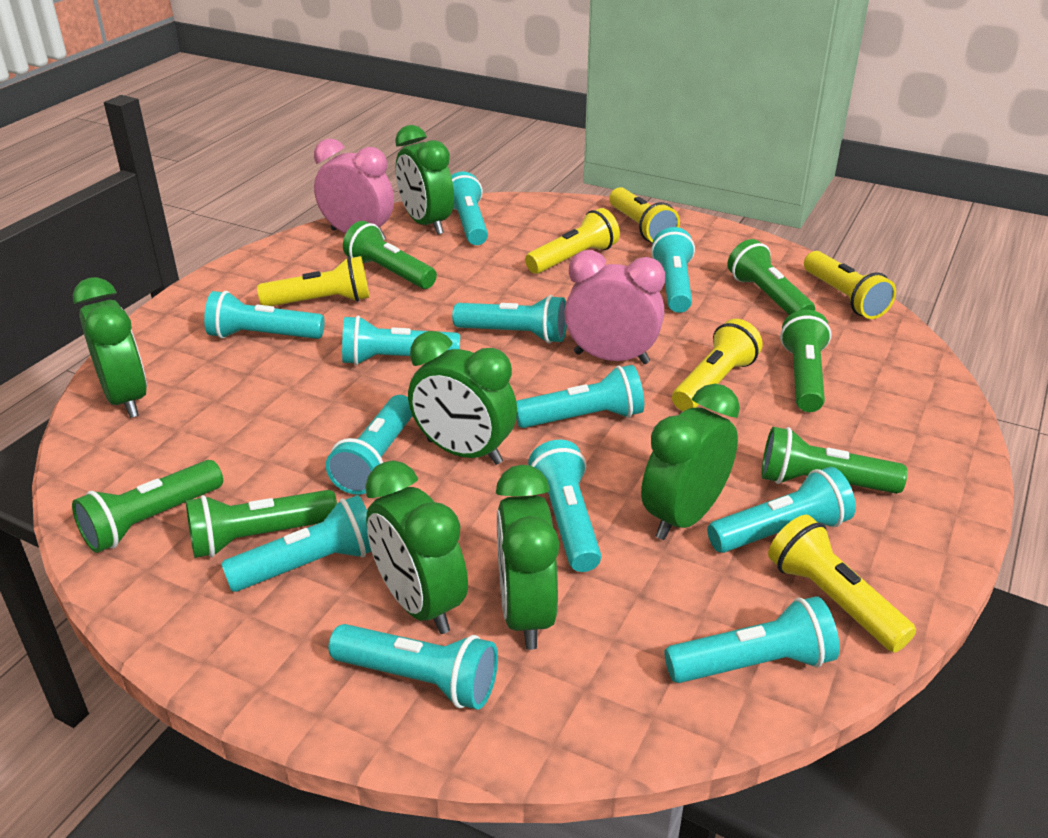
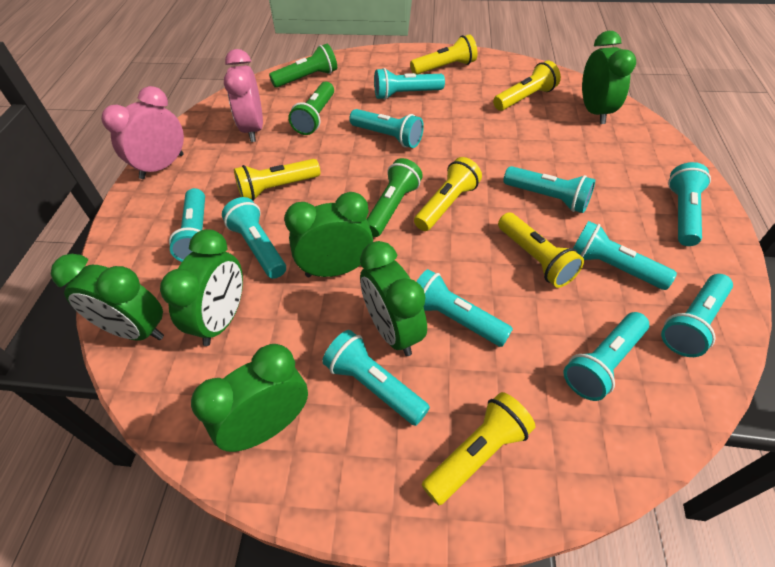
green flashlight: [72,460,223,553] [186,490,337,558] [343,221,437,289] [727,239,815,315] [762,427,907,494] [780,310,832,412] = 6 -> [269,44,337,88] [288,82,334,135] [367,158,423,237] = 3
turquoise flashlight: [204,291,325,339] [221,495,371,592] [326,395,412,495] [328,624,498,710] [342,316,460,365] [451,172,488,245] [452,295,567,343] [516,365,644,428] [528,440,601,572] [651,227,695,313] [664,596,840,683] [707,467,856,553] = 12 -> [169,188,205,262] [222,197,286,279] [322,330,430,426] [349,109,424,148] [374,68,445,100] [416,269,513,347] [503,166,595,213] [564,312,649,401] [573,221,677,290] [661,274,733,357] [668,162,711,246] = 11

